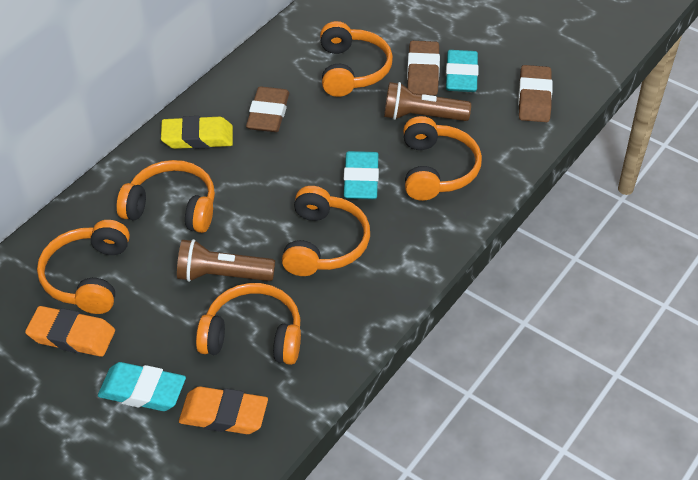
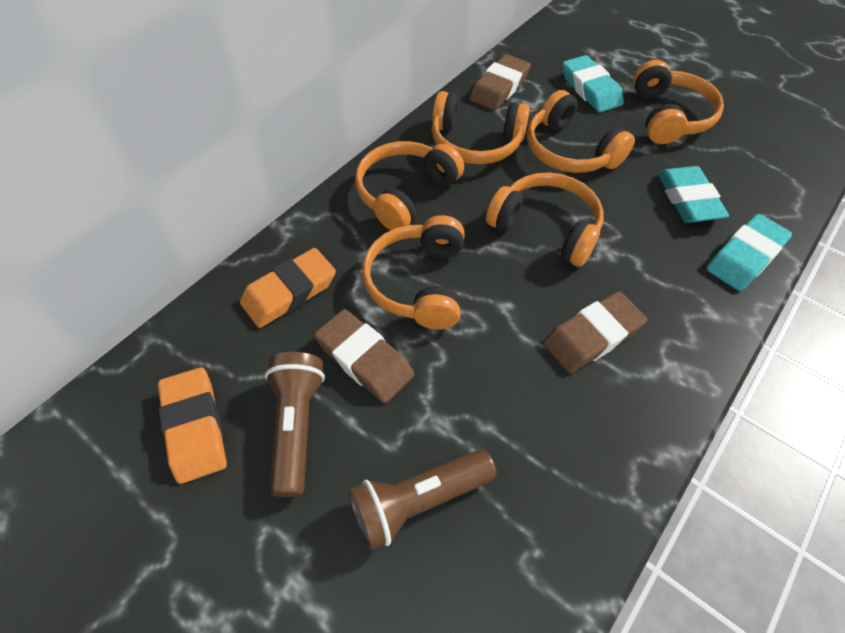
yellow eraser: [161,116,233,149] = 1 -> none = 0

